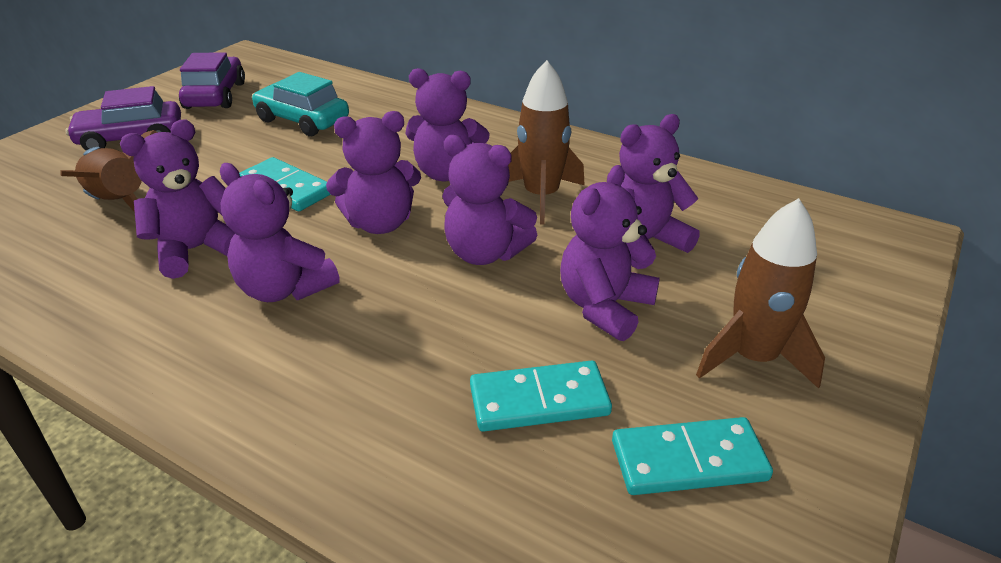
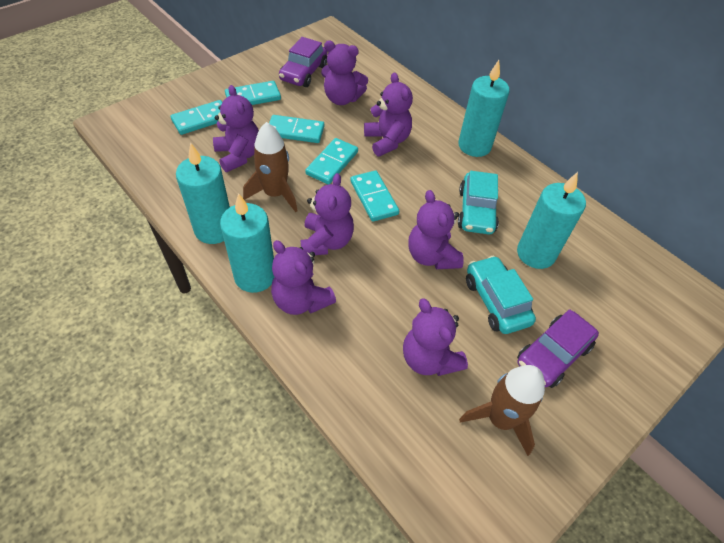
brown rocket: [60,130,158,212] [508,60,585,225] [696,198,825,389] = 3 -> [243,122,298,212] [459,365,545,456] = 2
turquoise candle: none = 0 -> [176,142,230,244] [220,193,274,293] [458,60,510,157] [517,172,586,269] = 4
turquoise car: [252,72,349,136] = 1 -> [458,171,499,234] [466,256,536,334] = 2
turquoise domino: [239,157,331,211] [470,360,612,432] [612,417,773,495] = 3 -> [171,100,222,135] [225,81,281,105] [269,115,324,143] [305,138,358,185] [350,170,399,222] = 5

